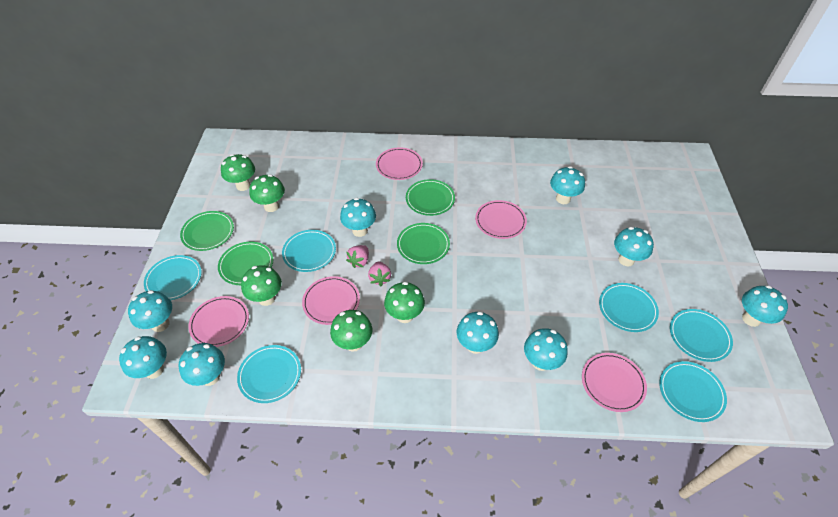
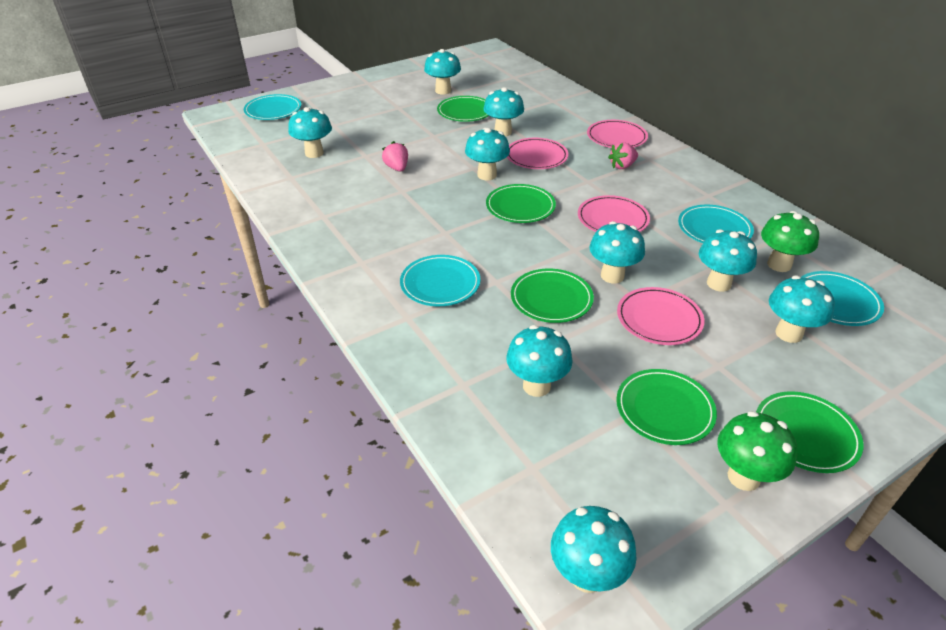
green mushroom: [221,154,255,191] [241,265,282,306] [249,174,285,212] [330,310,372,352] [384,282,425,323] = 5 -> [717,411,797,491] [761,211,819,272] = 2
green plate: [180,211,234,251] [218,241,273,285] [397,223,450,264] [406,179,455,216] = 4 -> [437,96,489,122] [486,184,556,223] [511,269,594,323] [616,369,717,445] [756,391,863,473] = 5
pink plate: [188,296,249,347] [302,276,360,325] [376,147,423,180] [475,200,527,239] [582,353,647,412] = 5 -> [507,138,568,169] [578,195,650,232] [587,120,648,148] [617,287,704,345] = 4
turquoise plate: [144,255,202,300] [237,345,301,403] [282,230,336,272] [599,283,659,332] [659,361,727,422] [670,309,733,362] = 6 -> [244,94,301,120] [400,255,481,306] [678,205,754,243] [801,271,884,326] = 4

